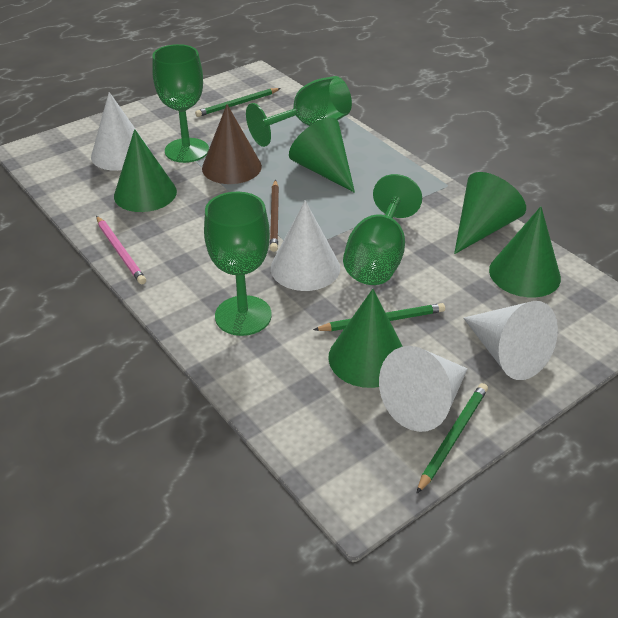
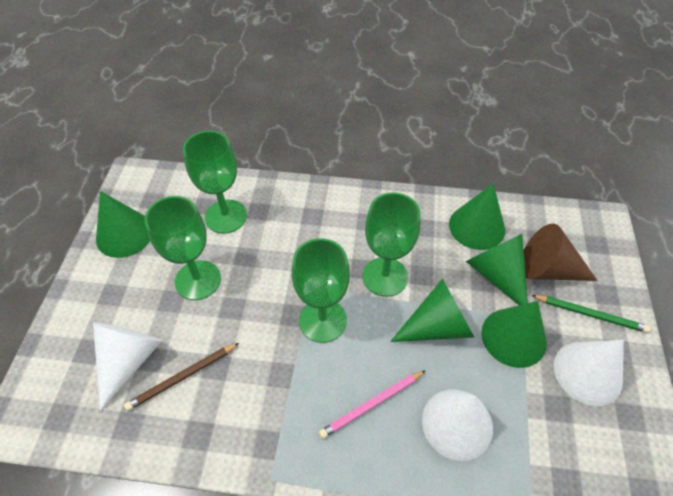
green pencil: [195,88,281,117] [313,303,445,331] [416,383,488,494] = 3 -> [531,295,650,333] = 1
white cone: [91,92,150,171] [271,200,340,291] [379,346,468,432] [463,301,558,380] = 4 -> [93,322,162,411] [422,389,493,461] [554,340,624,406] = 3

